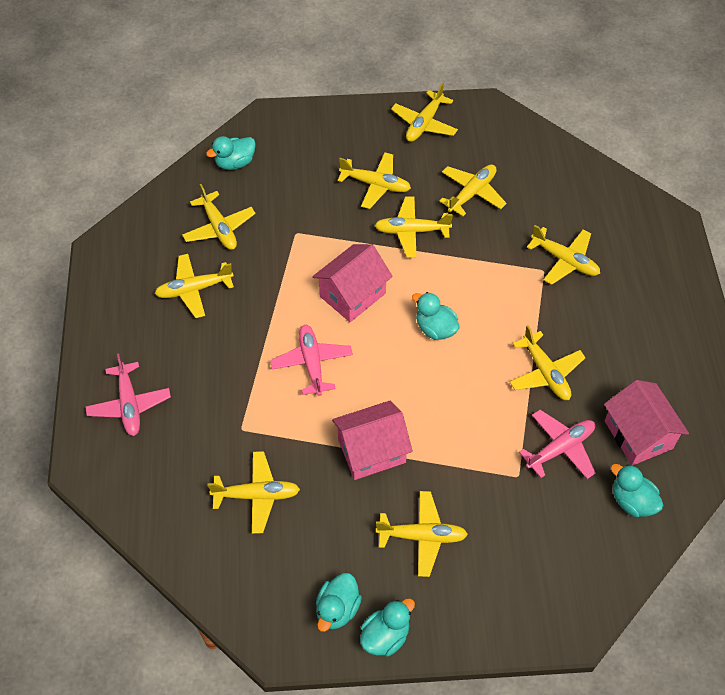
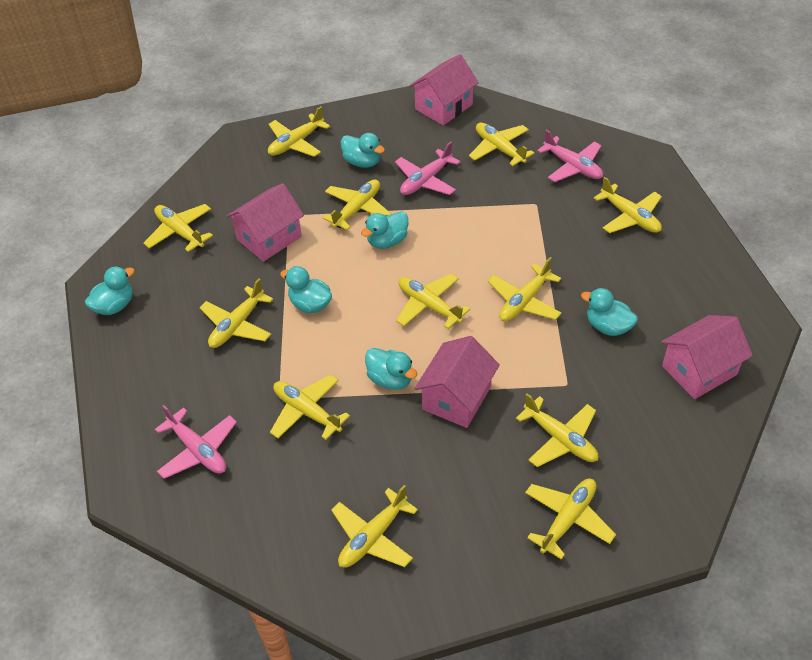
pink house: [312,244,393,322] [332,400,413,480] [604,380,689,466] = 3 -> [226,183,304,262] [409,54,479,126] [414,336,500,428] [661,315,753,399] = 4
turquoise duck: [206,136,256,170] [316,573,362,632] [360,598,415,656] [412,292,460,340] [611,464,664,517] = 5 -> [85,266,135,315] [280,266,332,313] [341,133,385,168] [361,211,408,249] [365,348,418,390] [581,288,638,336] = 6
yellow plane: [155,254,234,318] [182,184,256,250] [207,451,300,534] [338,152,411,209] [374,197,453,258] [376,491,468,577] [391,82,458,142] [439,164,507,216] [510,325,586,400] [527,225,600,285] = 10 -> [143,204,213,252] [200,278,273,348] [268,107,330,157] [270,374,350,440] [323,179,391,230] [331,485,418,568] [396,274,470,329] [469,123,534,166] [488,257,562,322] [516,393,598,467] [525,479,616,560] [594,177,662,233] = 12

